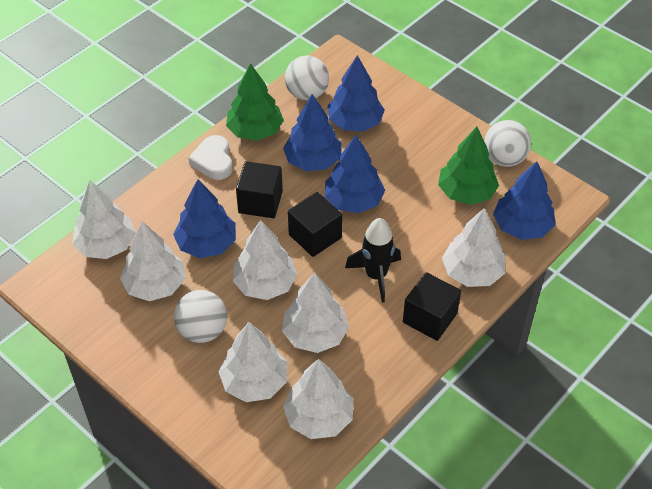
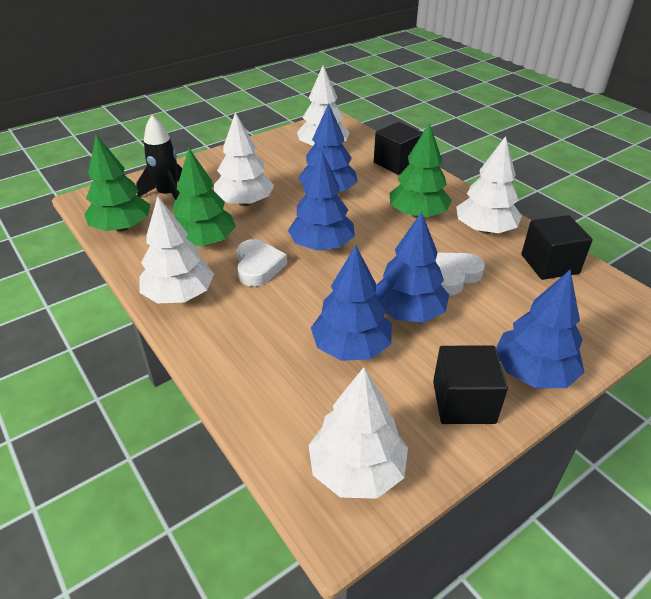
green tree: [226,63,284,141] [438,127,499,205] = 2 -> [84,135,150,232] [172,147,236,246] [389,122,452,218] = 3
white ball: [174,290,227,343] [285,55,329,100] [484,120,531,167] = 3 -> none = 0
white heart: [188,135,233,180] = 1 -> [237,239,287,287] [436,253,485,296] = 2
white tree: [72,180,136,259] [120,222,185,301] [219,322,287,402] [232,220,297,300] [282,272,349,353] [283,359,353,439] [442,208,506,287] = 7 -> [139,196,214,303] [214,112,274,206] [297,66,350,146] [309,367,408,499] [456,136,522,234] = 5

